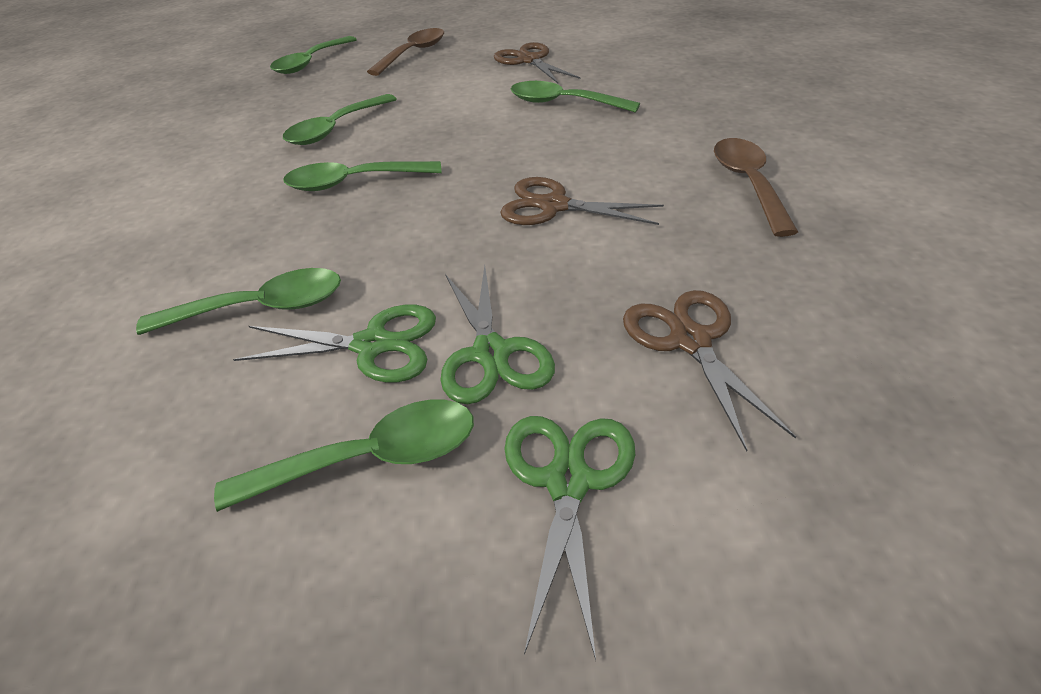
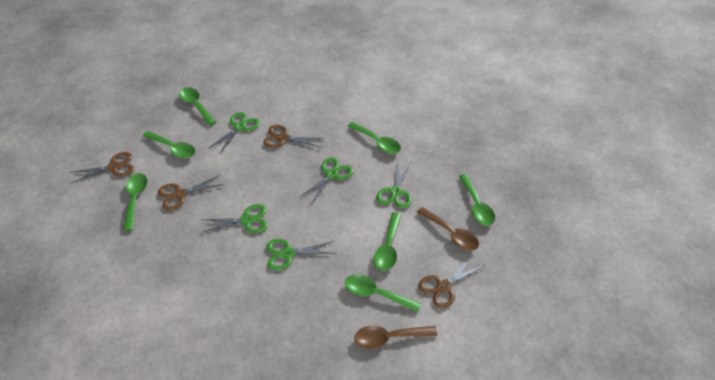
brown scissors: [494,42,581,83] [500,177,664,225] [623,290,796,451] = 3 -> [69,152,134,183] [158,175,224,211] [263,125,324,148] [418,257,485,308] = 4
green scissors: [233,305,436,383] [440,265,555,404] [504,416,635,660] = 3 -> [201,204,268,233] [209,112,260,154] [267,239,336,271] [300,157,354,203] [377,161,412,209] = 5
green spoon: [136,268,341,335] [214,400,474,512] [270,36,357,74] [283,94,397,145] [283,161,441,191] [511,81,640,113] = 6 -> [123,173,147,231] [143,131,195,158] [180,87,216,126] [345,274,421,312] [348,122,401,154] [374,212,401,271] [459,174,495,226] = 7

